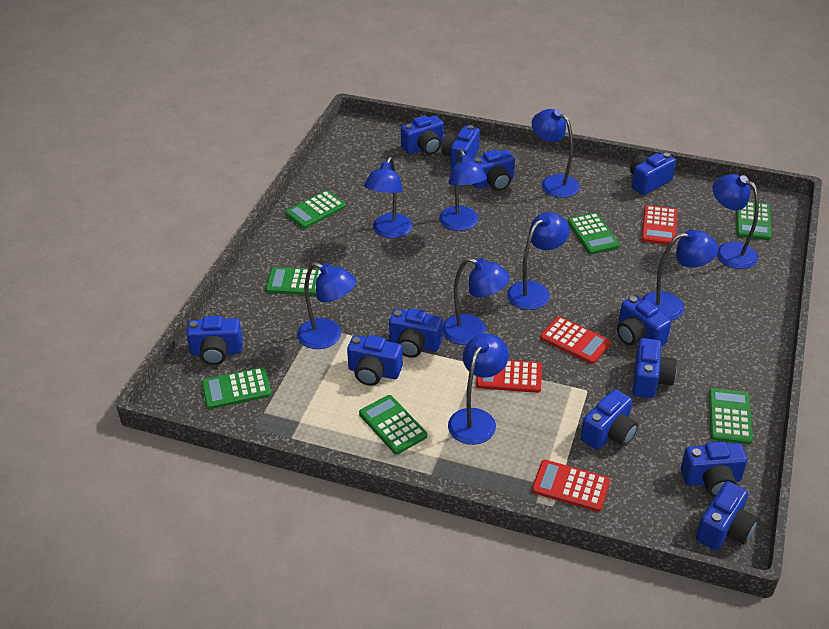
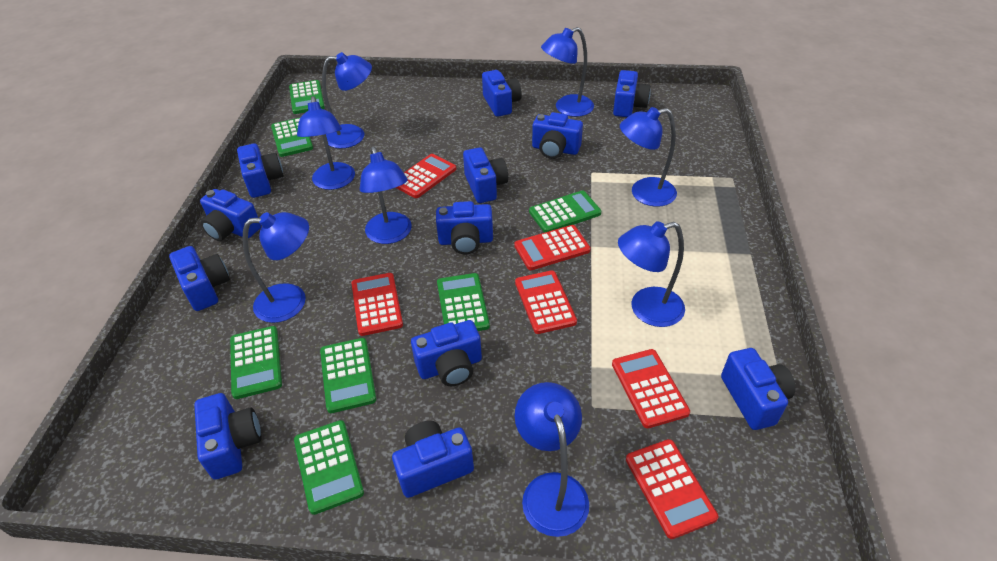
blue lamp: [297,262,356,349] [364,157,412,238] [439,150,487,231] [443,258,510,345] [448,334,509,445] [507,212,570,310] [532,109,580,198] [642,229,718,320] [713,174,759,269] = 9 -> [242,212,309,323] [297,96,355,190] [322,52,372,149] [360,146,412,244] [515,382,589,537] [541,27,594,117] [618,221,685,327] [620,107,677,207] = 8
red calculator: [476,360,542,393] [532,460,610,512] [540,317,611,364] [641,205,677,245] = 4 -> [352,273,403,336] [396,154,456,198] [514,225,591,270] [515,270,577,334] [612,349,690,428] [626,439,718,539] = 6

